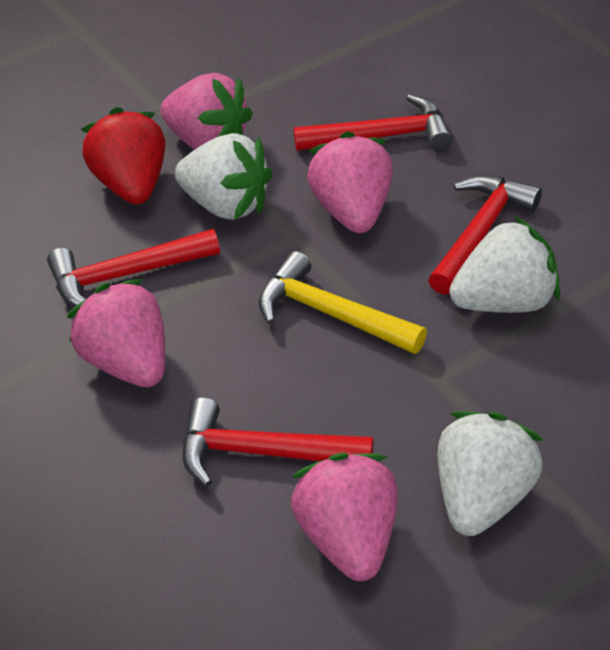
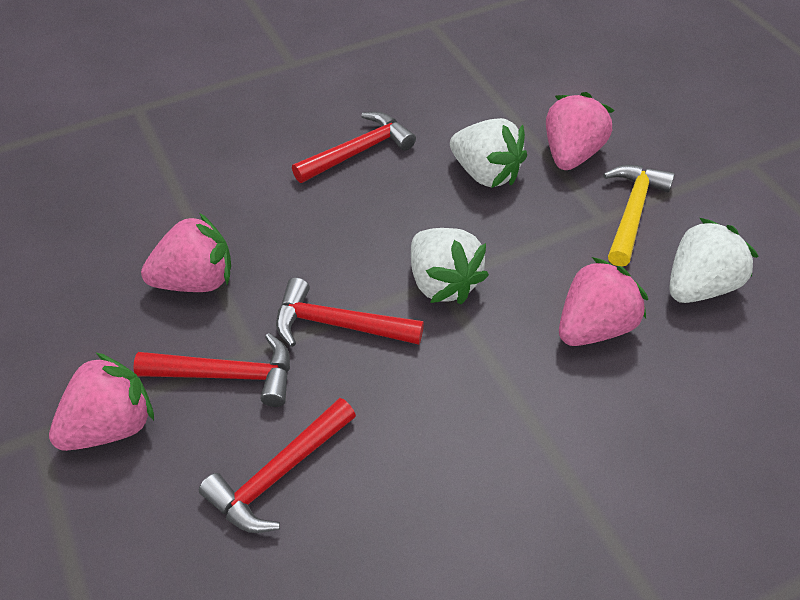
red strawberry: [81,107,165,204] = 1 -> none = 0

